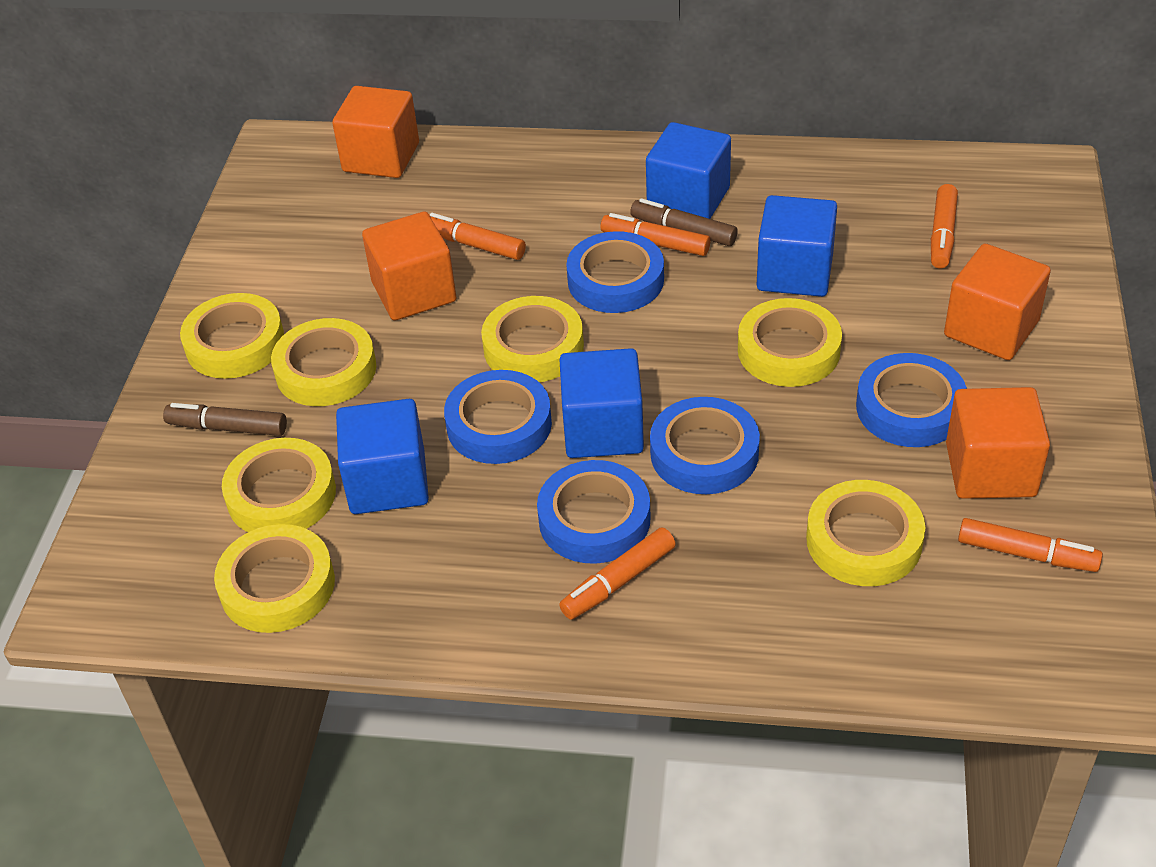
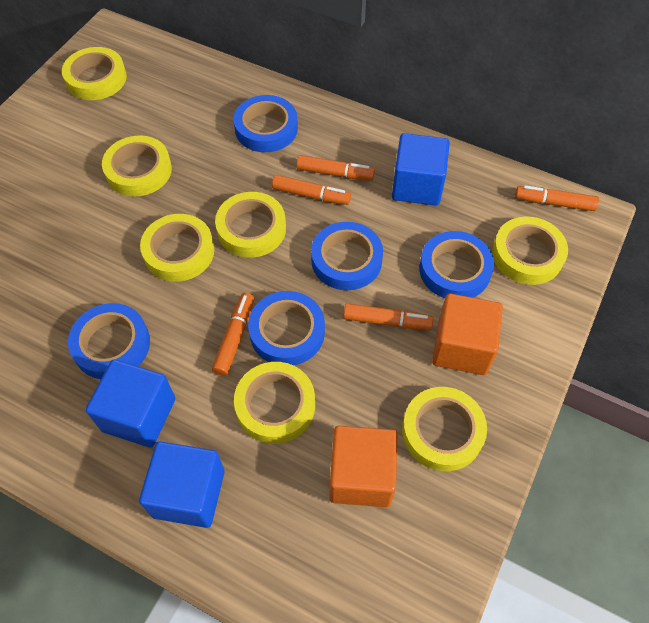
blue cube: [336,399,429,514] [559,348,644,458] [646,122,731,219] [757,195,837,297] = 4 -> [86,359,175,448] [139,441,225,528] [392,133,450,206] = 3
brown marker: [163,403,287,436] [630,198,738,246] = 2 -> none = 0
orange cube: [332,86,419,178] [362,211,456,321] [944,244,1051,360] [946,387,1050,499] = 4 -> [329,426,397,507] [432,294,503,375] = 2

